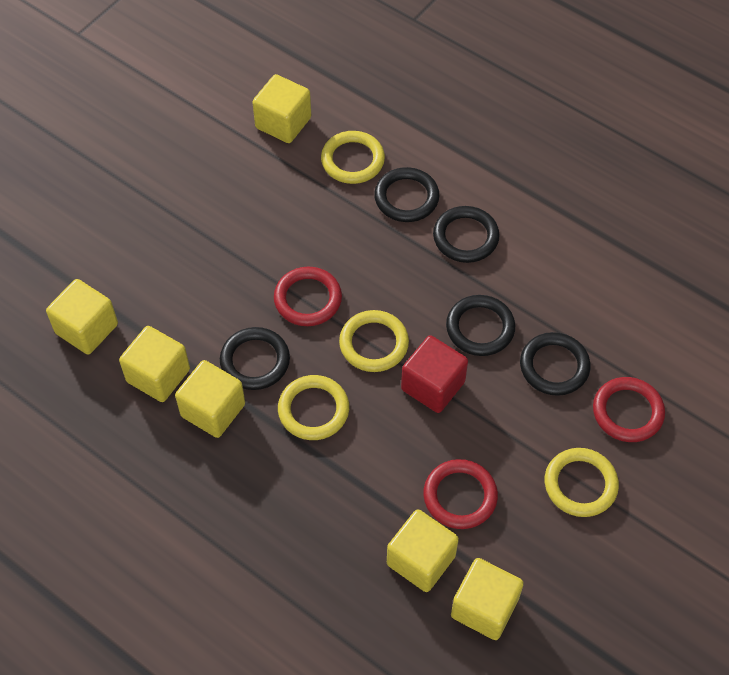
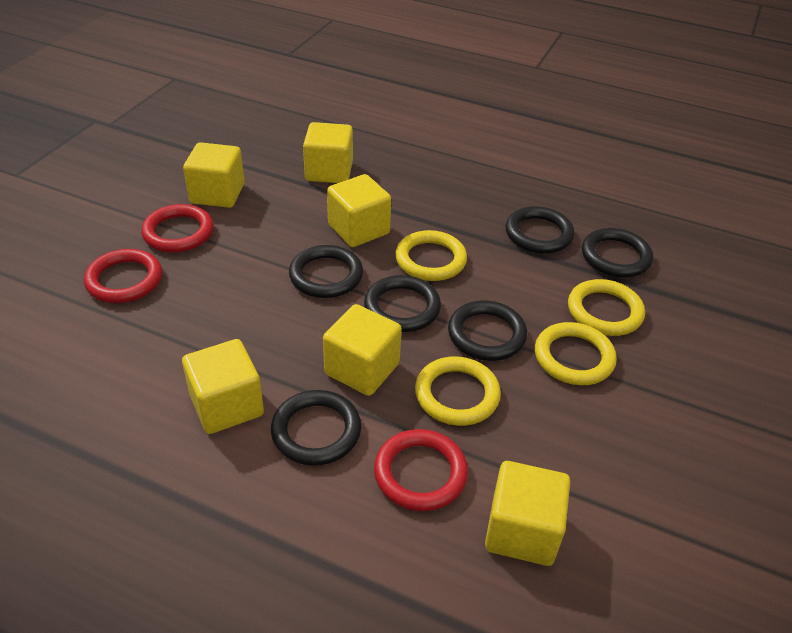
black ring: [220,327,290,390] [374,167,439,222] [433,206,500,263] [446,295,515,356] [520,332,590,396] = 5 -> [271,390,361,466] [289,245,363,298] [364,275,441,332] [448,301,527,361] [506,206,574,254] [582,228,653,277] = 6
red cube: [401,335,468,413] = 1 -> none = 0

